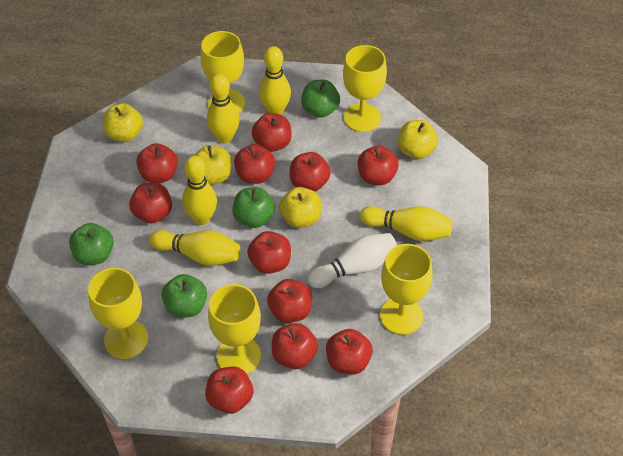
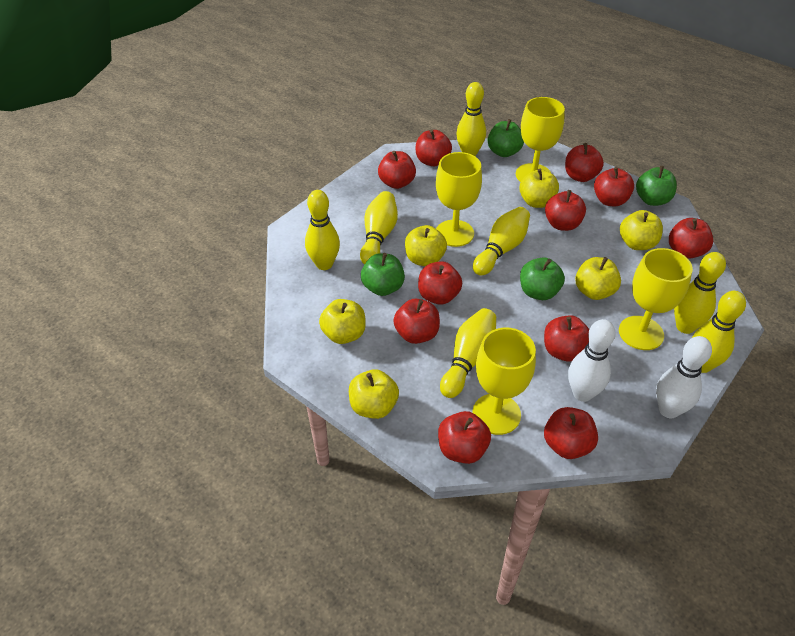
white bowling pin: [308,233,397,288] = 1 -> [568,319,616,402] [656,336,712,418] = 2
yellow apple: [103,103,143,142] [194,145,232,185] [279,187,321,228] [398,120,438,159] = 4 -> [319,299,366,344] [349,369,399,419] [405,225,447,266] [519,169,559,208] [575,257,621,300] [620,210,663,250] = 6
yellow bowling pin: [149,230,240,266] [182,156,217,225] [207,73,240,143] [259,46,291,115] [360,206,452,241] = 5 -> [305,190,340,270] [360,191,398,265] [440,308,496,398] [456,82,486,156] [473,207,530,276] [674,252,726,334] [692,291,746,373] = 7
yellow goblet: [88,268,149,359] [201,31,245,114] [208,284,261,374] [343,45,387,132] [380,244,433,335] = 5 -> [436,152,482,247] [472,328,536,435] [516,97,565,182] [619,248,693,350] = 4

